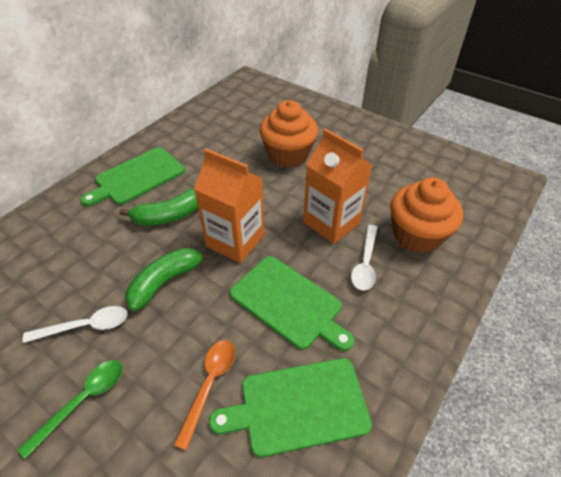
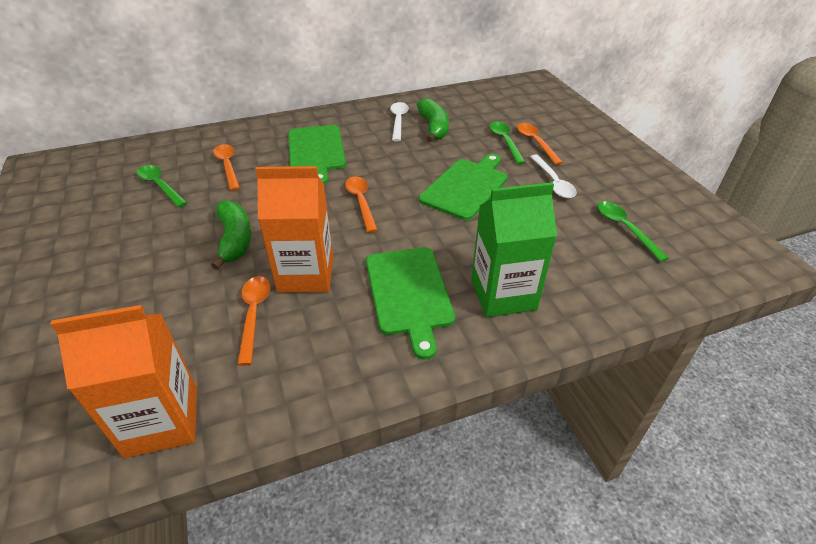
green carton: none = 0 -> [471,182,557,317] = 1
green spoon: [18,360,123,459] = 1 -> [136,165,187,207] [490,121,526,164] [598,201,669,262] = 3
orange cupcake: [260,100,318,168] [390,177,463,253] = 2 -> none = 0
orange spoon: [174,340,235,450] = 1 -> [213,144,240,191] [237,276,270,366] [345,176,378,233] [517,123,563,165] = 4

